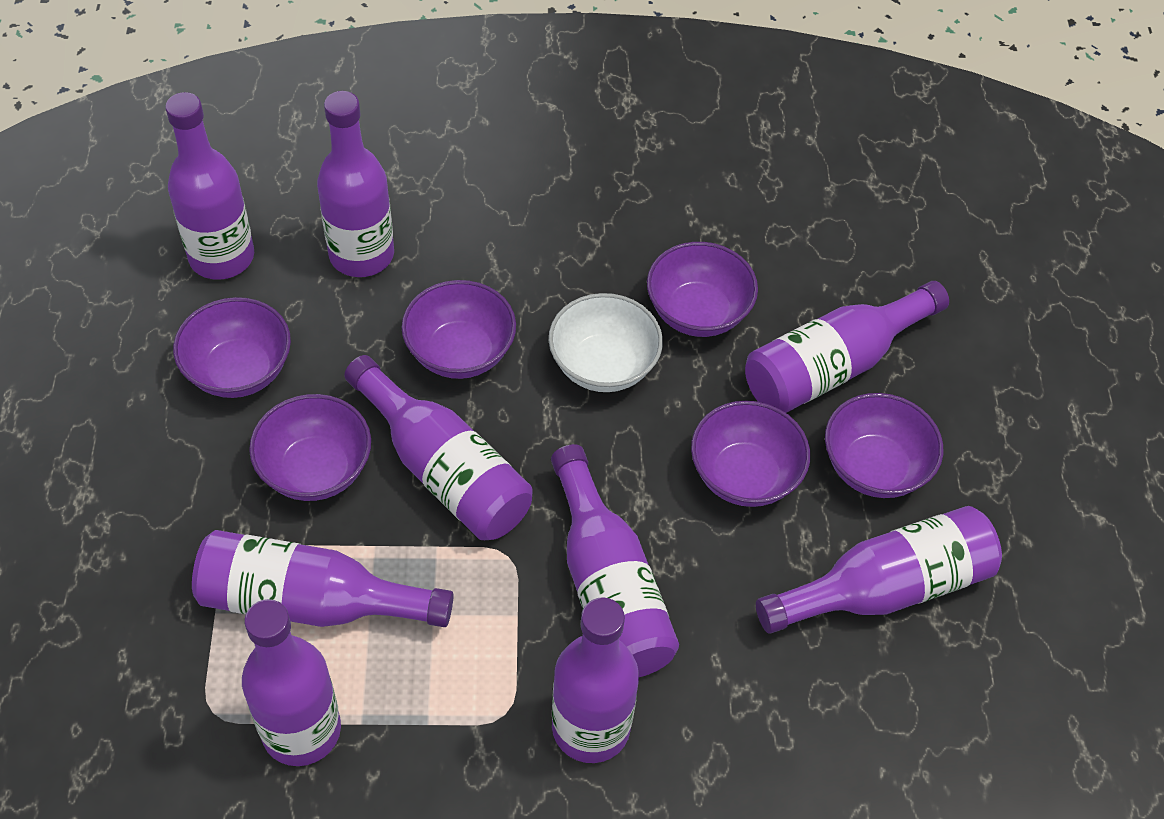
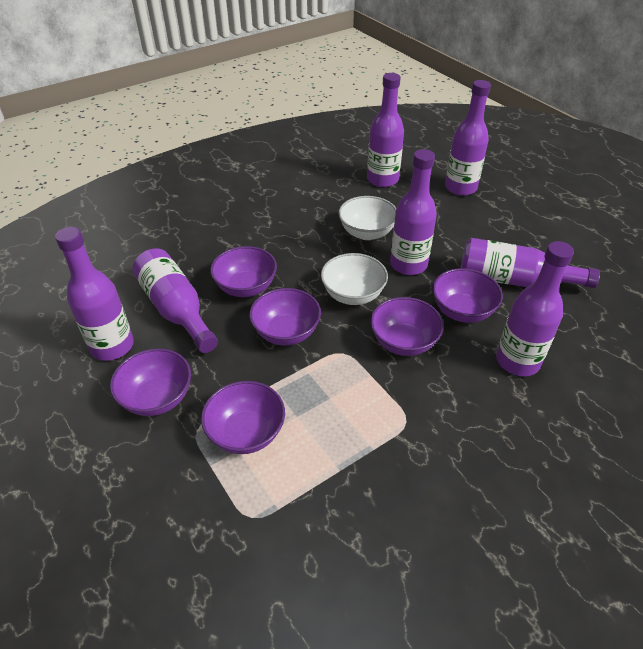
purple bottle: [165,92,254,280] [192,530,453,627] [242,599,341,766] [317,91,394,277] [344,355,532,540] [551,444,679,677] [552,597,639,763] [745,281,949,413] [756,506,1002,634] = 9 -> [55,227,134,361] [132,248,218,353] [367,73,404,187] [390,149,437,275] [445,80,491,196] [461,238,600,288] [496,241,574,376] = 7
white bowl: [549,293,663,392] = 1 -> [321,253,388,305] [339,196,396,240] = 2

